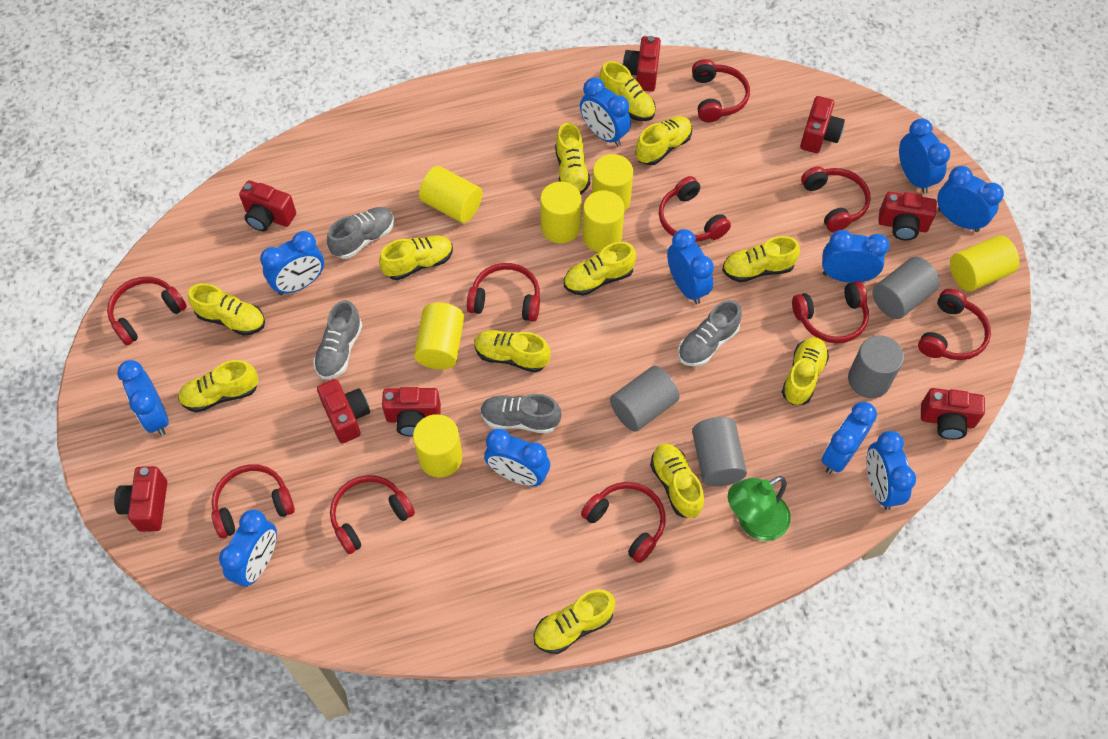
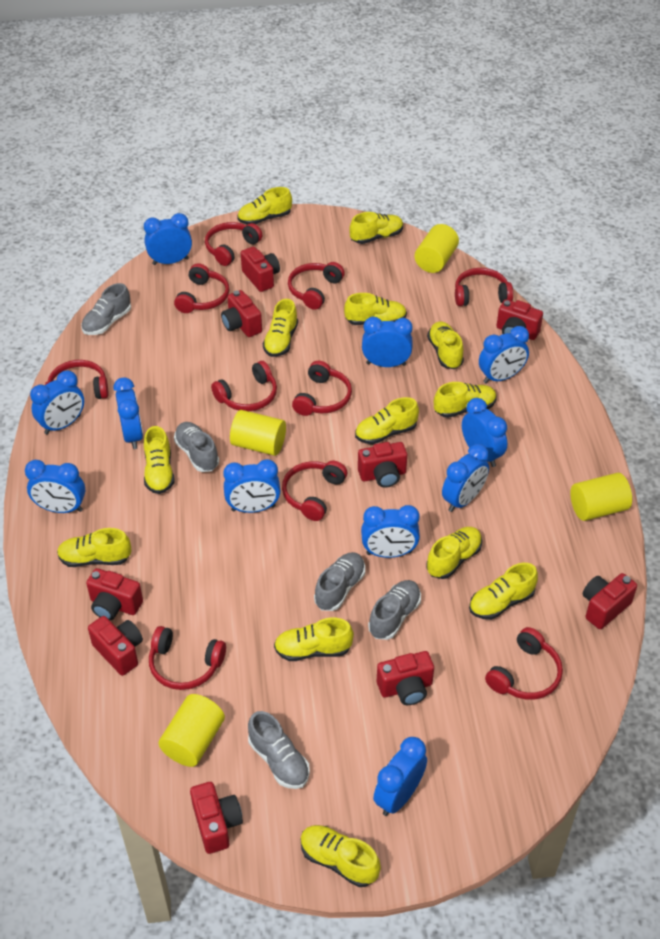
green lamp: [728,476,791,541] = 1 -> none = 0
grey cylinder: [610,366,680,432] [692,417,747,487] [848,335,904,398] [872,257,940,319] = 4 -> none = 0
grey shoe: [313,300,362,379] [327,207,394,259] [480,394,561,434] [678,300,742,367] = 4 -> [81,283,131,335] [174,422,219,472] [248,711,310,789] [314,552,365,611] [368,580,421,640] = 5
red camera: [114,466,167,532] [239,180,296,231] [317,379,370,443] [382,387,441,437] [623,36,661,92] [800,96,845,153] [878,192,937,241] [921,388,985,440] = 8 -> [86,568,143,620] [88,616,143,676] [190,782,243,854] [221,290,262,337] [241,247,280,292] [358,442,407,488] [377,651,434,705] [497,299,543,340] [583,573,637,629] = 9
yellow cylinder: [413,414,462,478] [414,302,464,369] [419,166,482,223] [540,182,582,244] [582,190,625,252] [592,154,633,212] [950,235,1020,291] = 7 -> [158,694,225,767] [230,410,286,456] [415,224,459,273] [570,473,632,521] = 4
yellow shoe: [178,360,258,413] [188,283,265,336] [379,235,453,280] [474,330,551,373] [534,589,616,654] [555,122,590,194] [564,242,636,296] [600,61,656,121] [635,116,692,165] [650,443,704,518] [722,236,800,282] [782,337,829,405] = 12 -> [57,528,131,567] [144,426,174,494] [237,187,292,225] [263,299,298,357] [274,618,354,661] [301,825,381,887] [344,293,407,325] [349,212,403,244] [355,397,419,444] [426,527,482,579] [427,322,464,369] [434,382,497,418] [469,563,538,620] = 13

